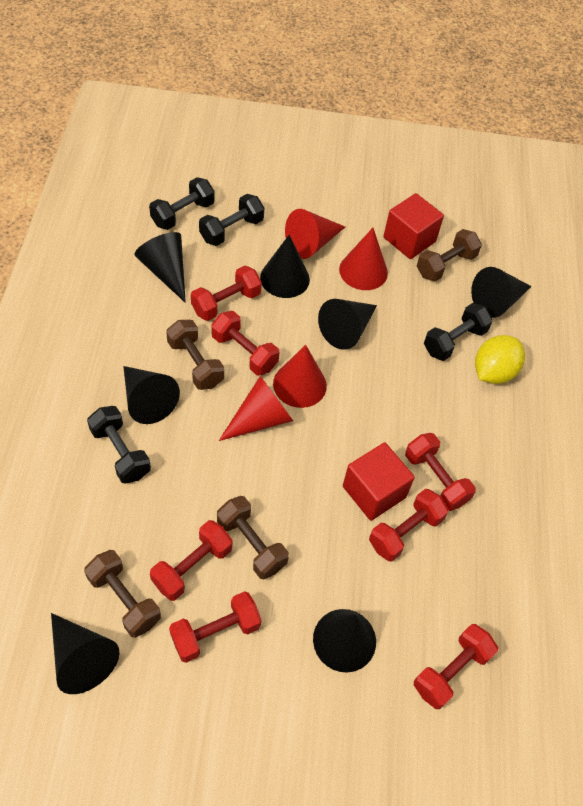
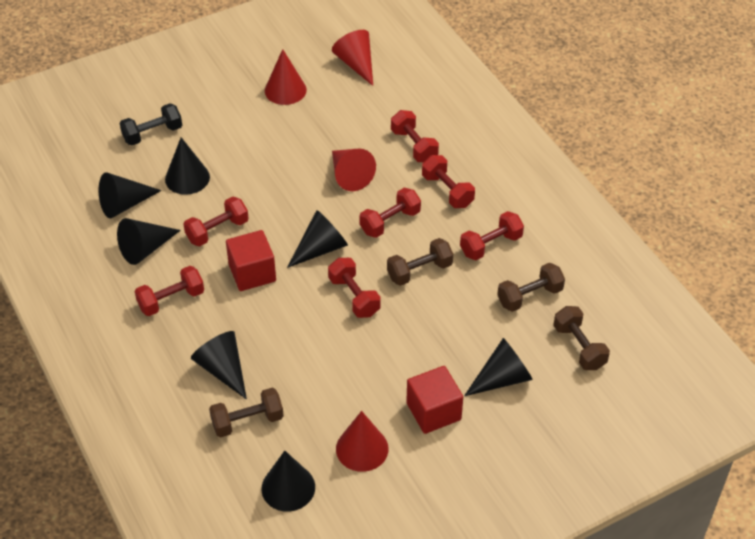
black dumbbell: [87,406,151,484] [149,177,215,230] [199,194,264,246] [424,303,493,361] = 4 -> [119,103,182,145] = 1
yellow lemon: [475,335,525,384] = 1 -> none = 0

